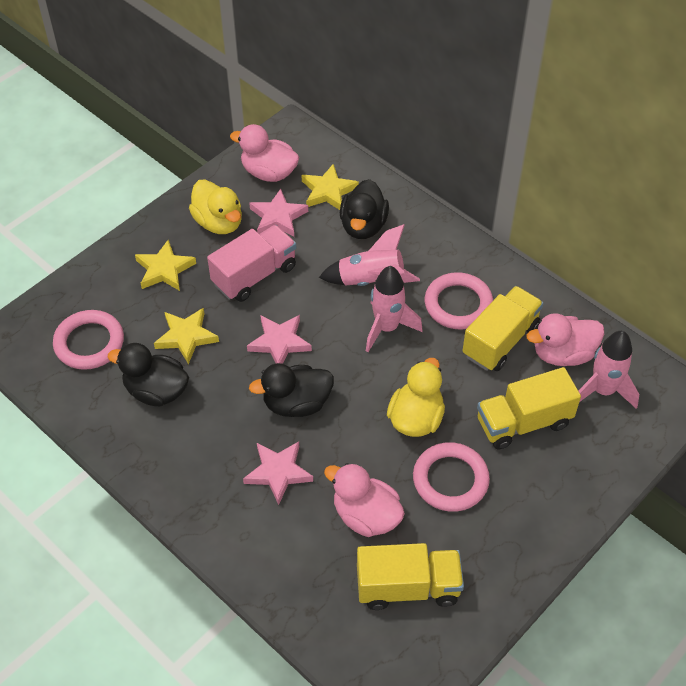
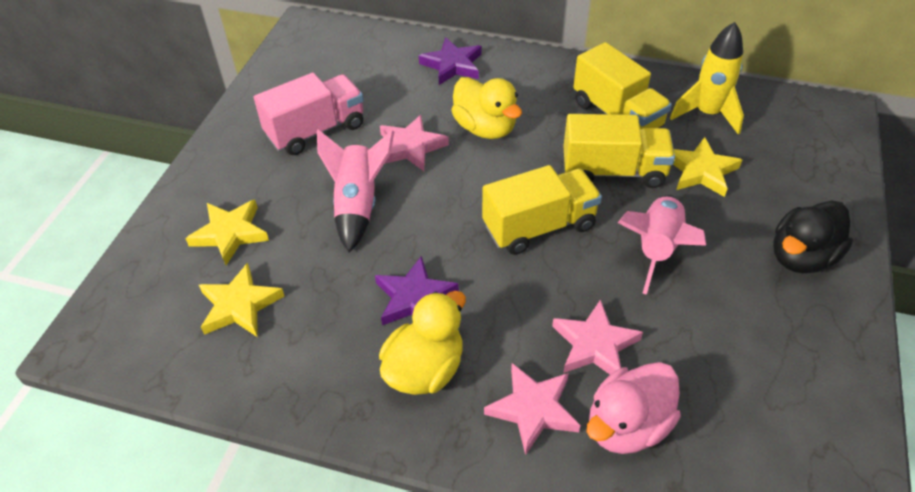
black duck: [108,343,189,406] [249,363,334,417] [340,179,389,239] = 3 -> [773,200,853,274] = 1
pink duck: [230,124,299,182] [324,463,405,537] [527,313,604,366] = 3 -> [587,362,681,454] = 1
pink ring: [53,310,124,370] [413,442,490,512] [425,272,493,330] = 3 -> none = 0
pink rocket: [319,224,420,286] [366,266,423,352] [578,331,639,409] = 3 -> [317,129,394,252] [618,195,706,295] = 2
purple star: none = 0 -> [375,256,459,325] [419,37,482,85] = 2
yellow rocket: none = 0 -> [670,22,744,135] = 1

